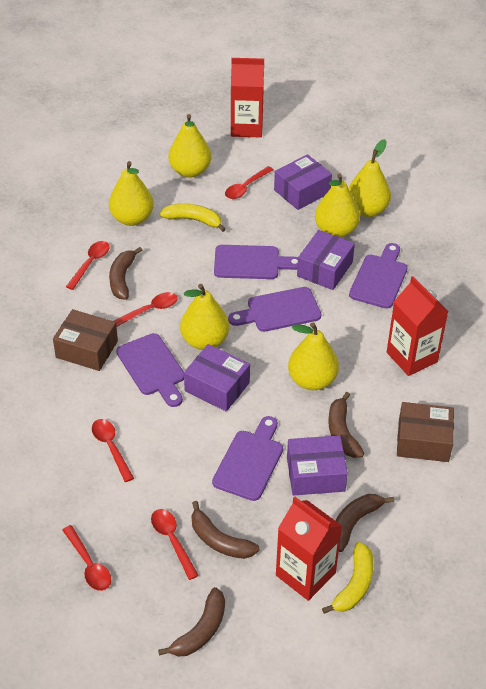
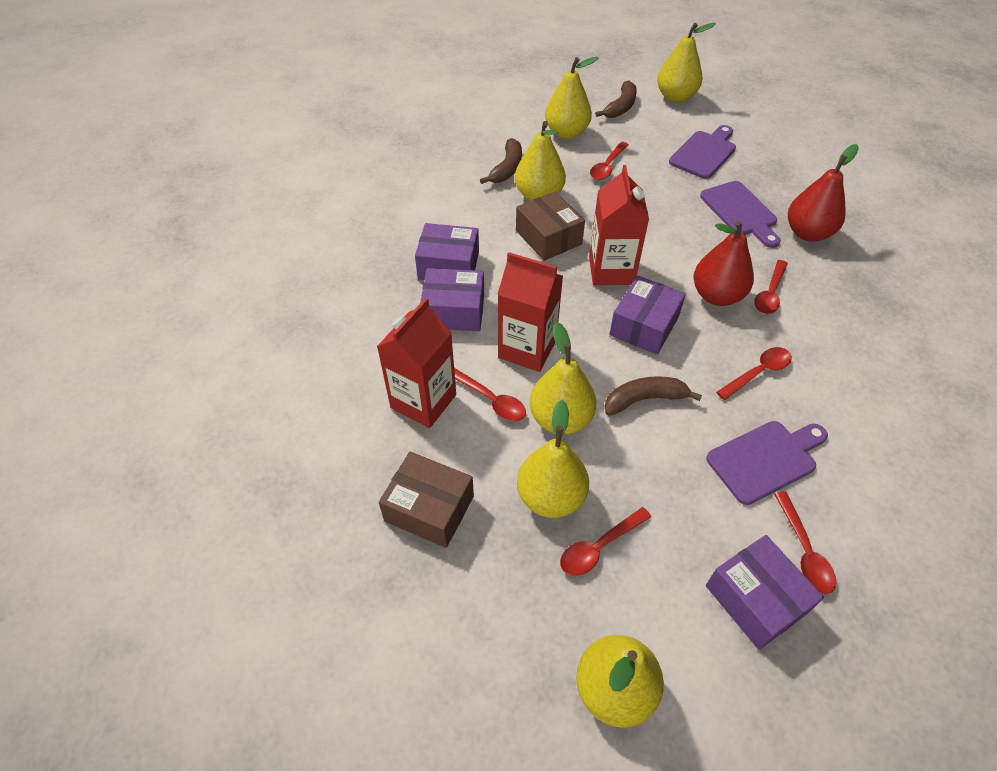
brown banana: [109,247,142,299] [158,587,225,657] [191,501,260,559] [328,392,364,458] [335,494,394,552] = 5 -> [480,138,522,184] [595,81,637,118] [605,376,702,416] = 3
purple cutting board: [116,333,184,407] [212,416,283,501] [214,245,298,279] [228,287,321,332] [349,243,408,309] = 5 -> [669,125,736,179] [700,181,781,248] [706,421,828,505] = 3
red pear: none = 0 -> [693,220,754,306] [788,144,859,241] = 2
yellow banana: [160,204,226,232] [322,542,374,614] = 2 -> none = 0

